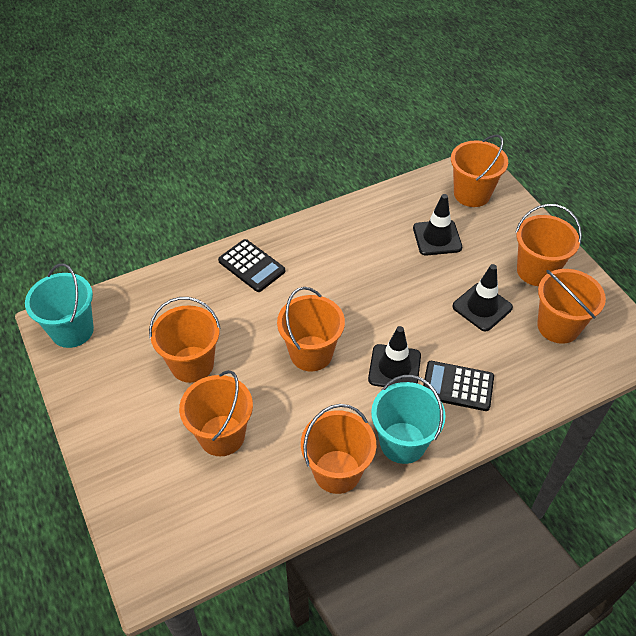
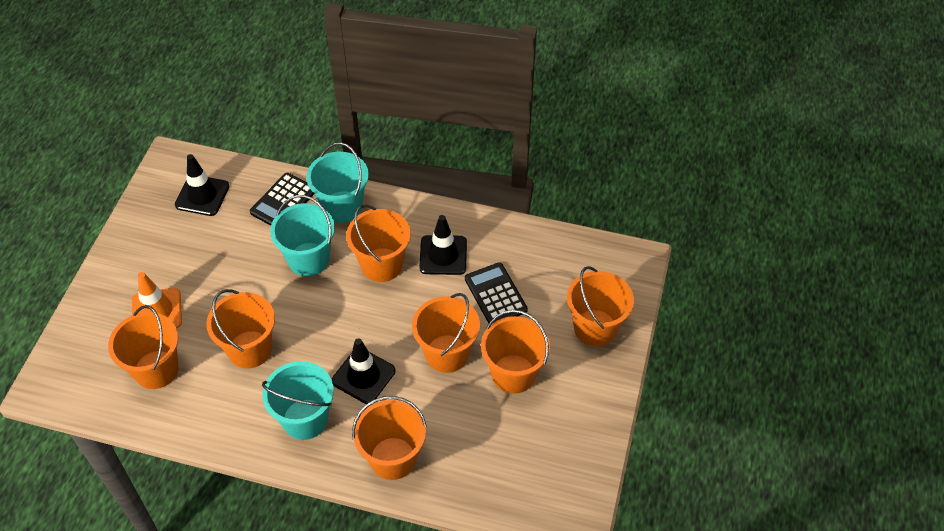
orange traffic cone: none = 0 -> [132,272,182,328] = 1
turquoise bucket: [25,264,94,348] [371,375,446,464] = 2 -> [262,361,334,440] [270,195,335,277] [306,142,369,223] = 3

